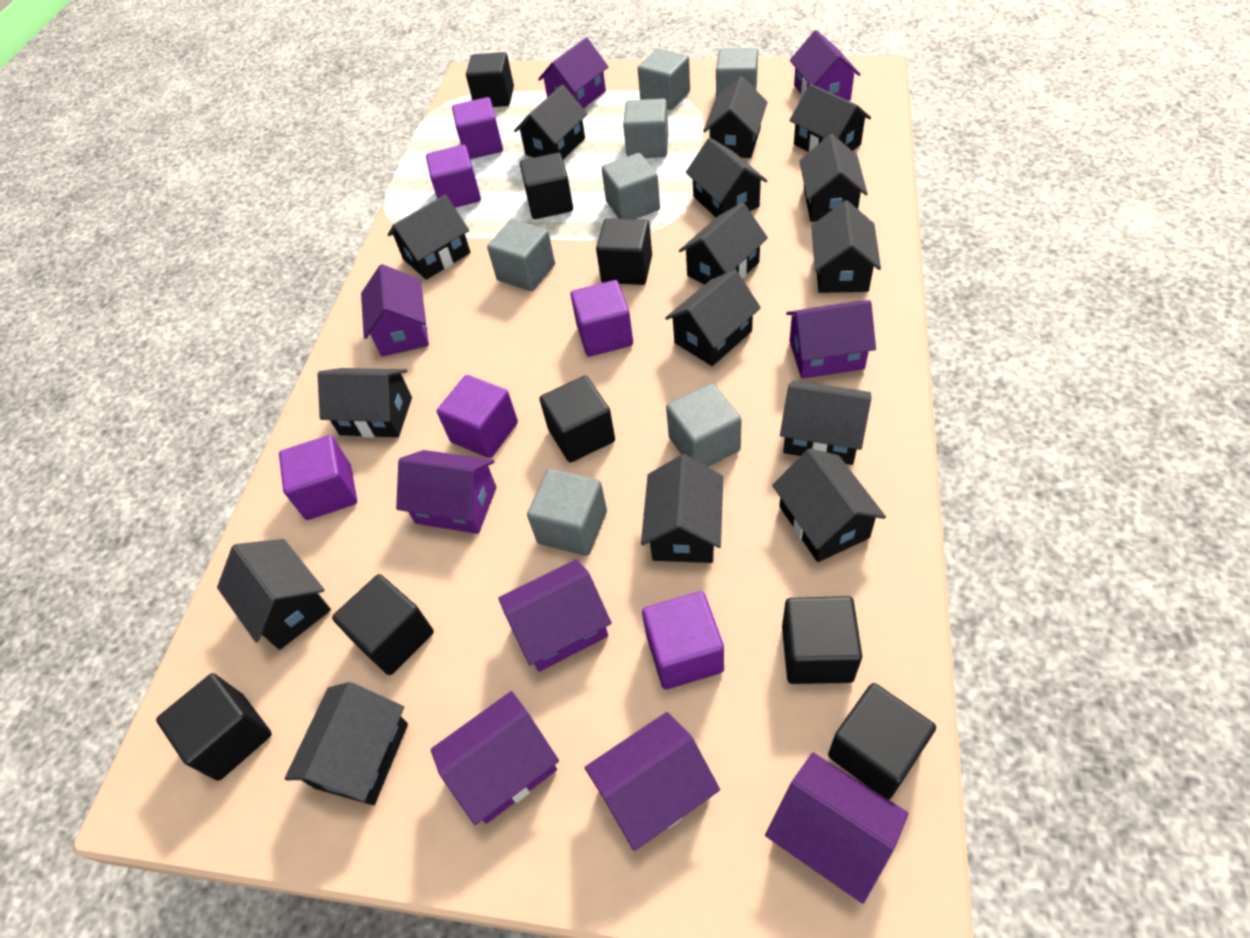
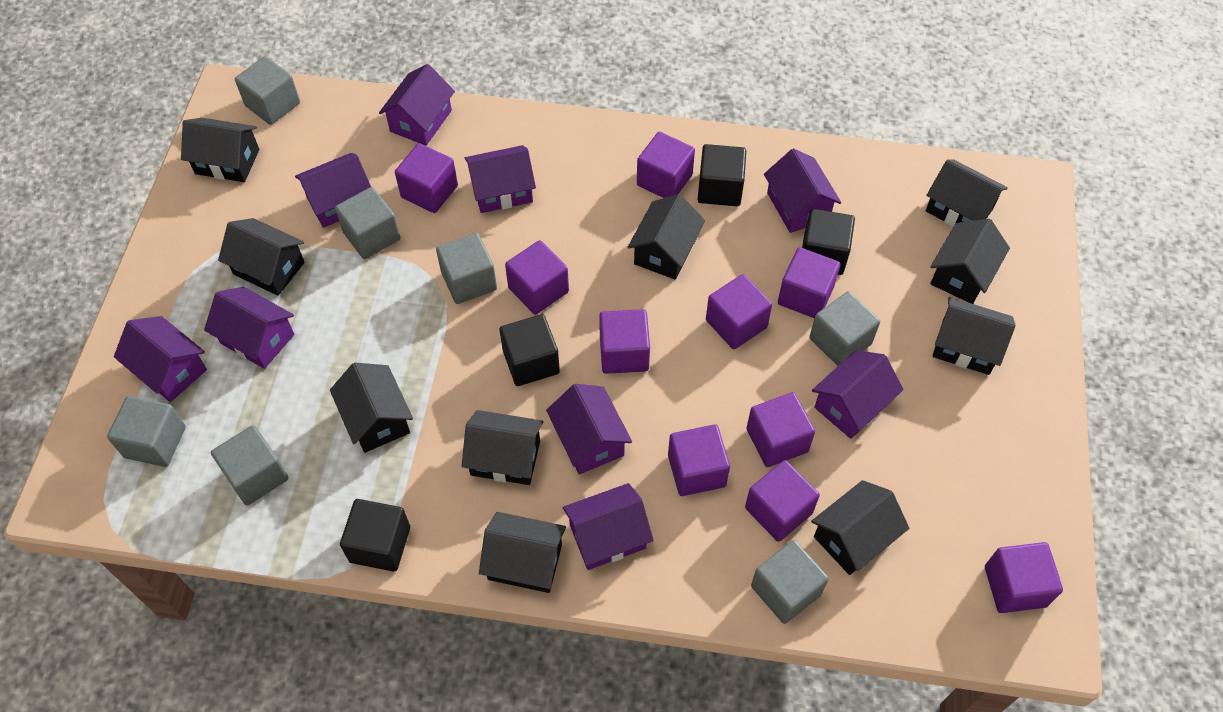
black cube: [156,673,272,781] [332,574,434,675] [466,52,514,107] [520,153,573,219] [539,376,615,462] [596,218,652,285] [782,596,862,684] [828,683,936,800] = 8 -> [340,499,410,572] [500,314,560,386] [698,144,746,206] [802,209,855,275] = 4
black house: [217,539,331,650] [284,682,408,805] [317,368,412,438] [388,195,471,280] [514,85,588,159] [641,454,723,563] [665,270,761,366] [679,202,768,285] [686,138,768,217] [703,77,768,158] [772,448,886,562] [780,380,872,465] [789,84,871,152] [799,134,868,222] [811,200,881,293] = 15 -> [181,118,259,182] [218,218,305,296] [330,363,413,453] [462,410,543,485] [479,512,566,593] [628,194,705,280] [811,480,909,575] [926,159,1008,227] [930,219,1010,304] [932,297,1016,375] = 10
purple cube: [279,435,357,520] [426,145,481,208] [437,375,518,458] [452,97,503,159] [570,280,633,357] [642,591,724,689] = 6 -> [395,143,458,213] [505,240,569,315] [599,309,650,374] [637,132,695,198] [668,424,730,496] [706,274,772,349] [745,460,820,542] [746,392,815,467] [778,247,841,318] [985,542,1063,613] = 10

